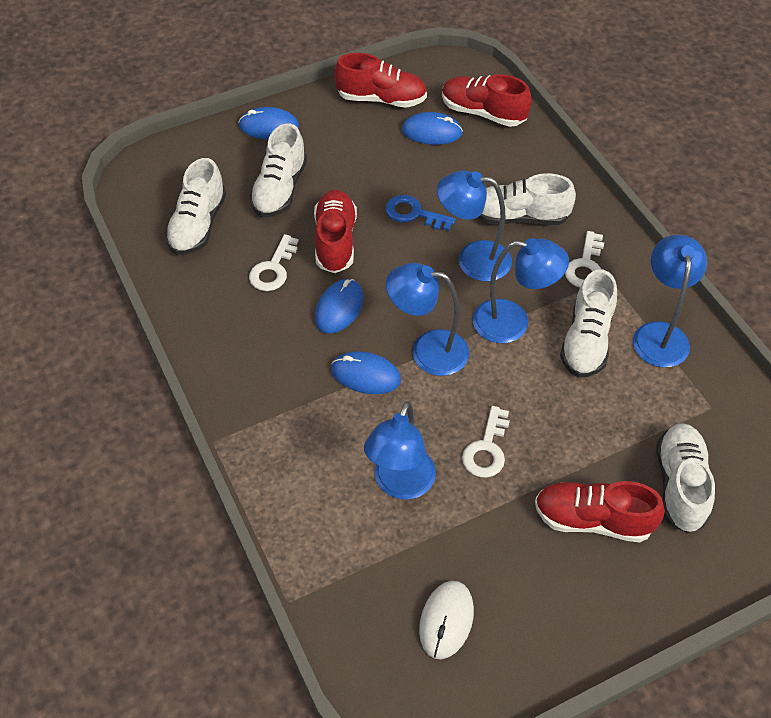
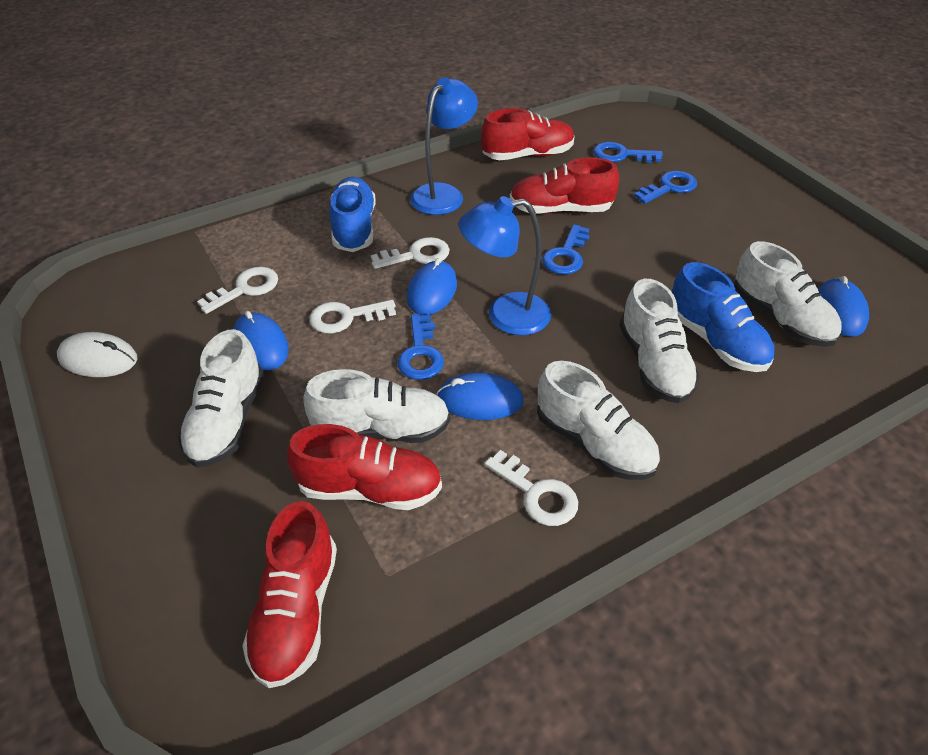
blue key: [385,195,456,231] = 1 -> [397,314,444,380] [542,224,590,275] [593,142,663,163] [634,171,697,204] = 4
blue lamp: [364,401,436,500] [386,263,469,376] [437,170,512,282] [473,238,569,343] [633,234,707,368] = 5 -> [410,78,478,215] [459,196,551,335] = 2
blue shoe: none = 0 -> [329,177,376,252] [672,262,775,372] = 2
white key: [249,234,299,291] [462,406,510,478] [565,231,604,287] = 3 -> [197,267,278,314] [309,300,396,333] [371,237,450,269] [484,450,578,526] = 4

